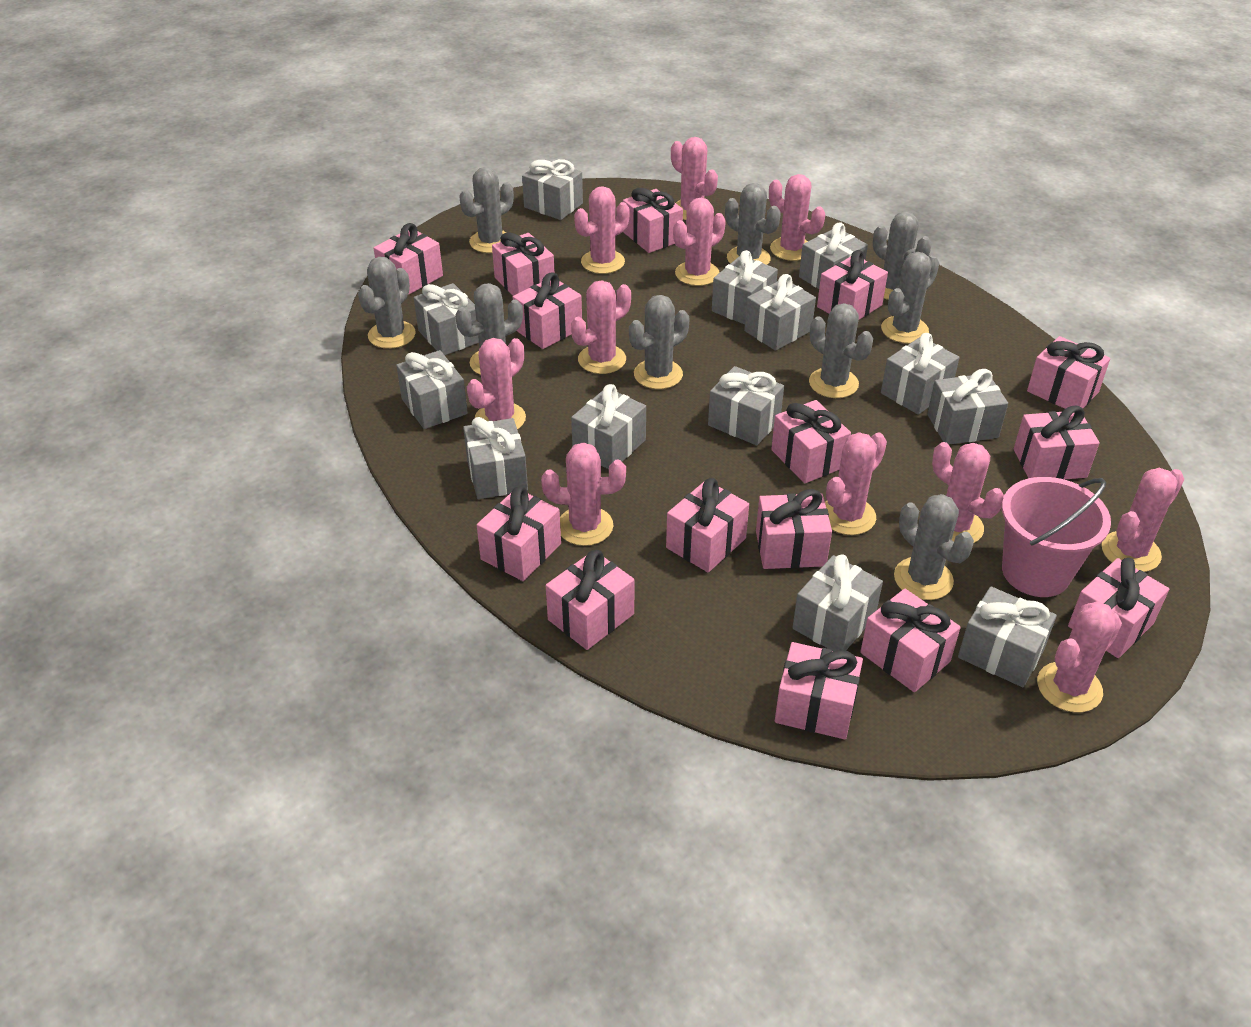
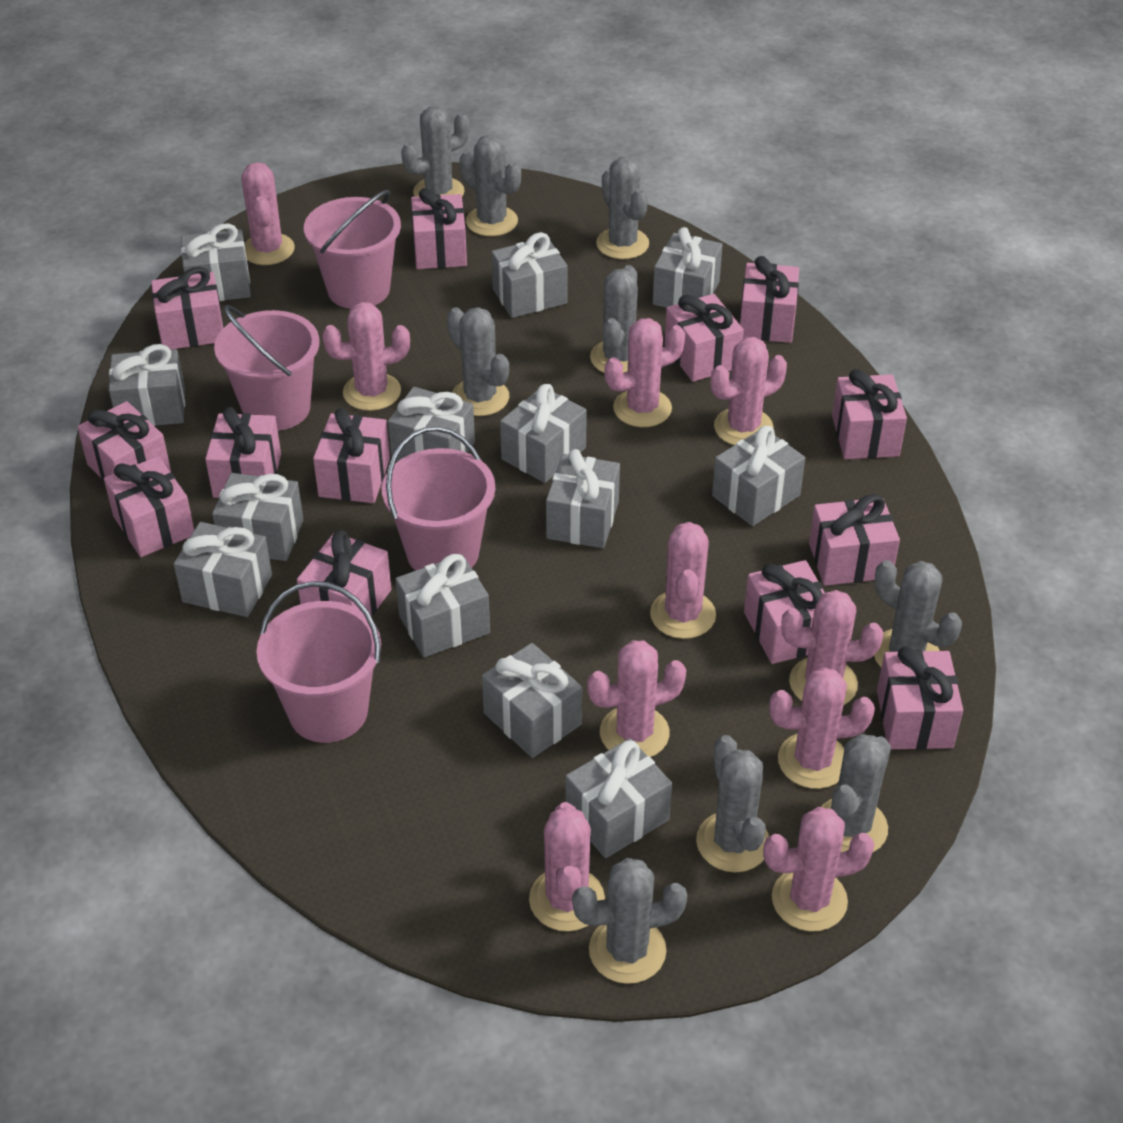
pink bucket: [1002,477,1111,597] = 1 -> [214,305,320,431] [256,581,381,743] [304,190,401,309] [382,427,495,571] = 4
pink cactus: [467,338,526,430] [541,442,626,546] [571,280,631,374] [574,186,630,274] [671,137,718,220] [673,198,726,286] [769,174,825,261] [825,432,887,535] [932,442,1004,543] [1037,601,1122,713] [1102,468,1184,572] = 11 -> [241,162,295,265] [322,302,410,411] [529,802,605,931] [587,640,686,757] [604,318,685,427] [650,522,716,639] [711,337,787,445] [763,807,874,931] [769,668,875,789] [781,590,883,705] = 10
pink gift: [373,223,443,295] [477,486,561,581] [492,233,555,296] [513,272,582,349] [546,550,635,650] [623,188,683,253] [666,478,749,573] [756,489,832,569] [771,400,851,483] [775,642,863,739] [817,250,888,320] [860,589,961,692] [1014,406,1100,480] [1027,336,1110,409] [1068,558,1169,658] = 15 -> [77,401,171,483] [104,456,194,557] [151,267,224,350] [205,407,281,498] [297,530,391,617] [313,408,390,503] [411,188,467,269] [665,294,744,382] [740,256,799,343] [744,560,825,664] [809,494,900,586] [832,369,907,459] [877,646,963,750] = 13

